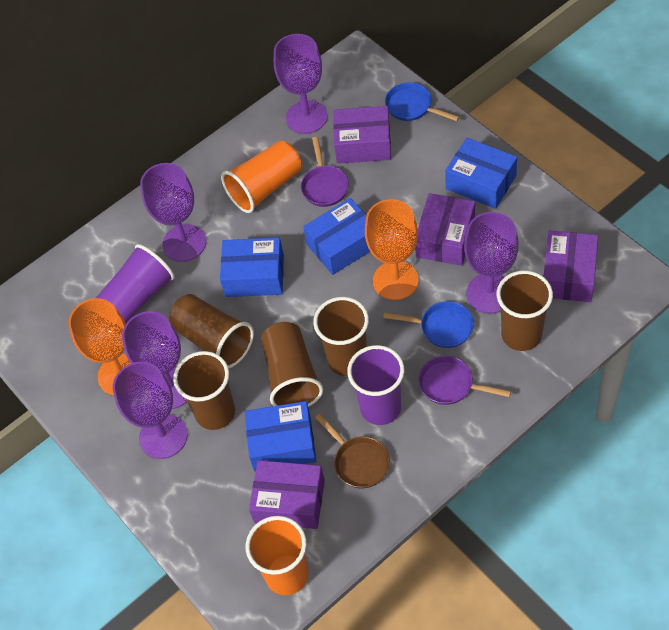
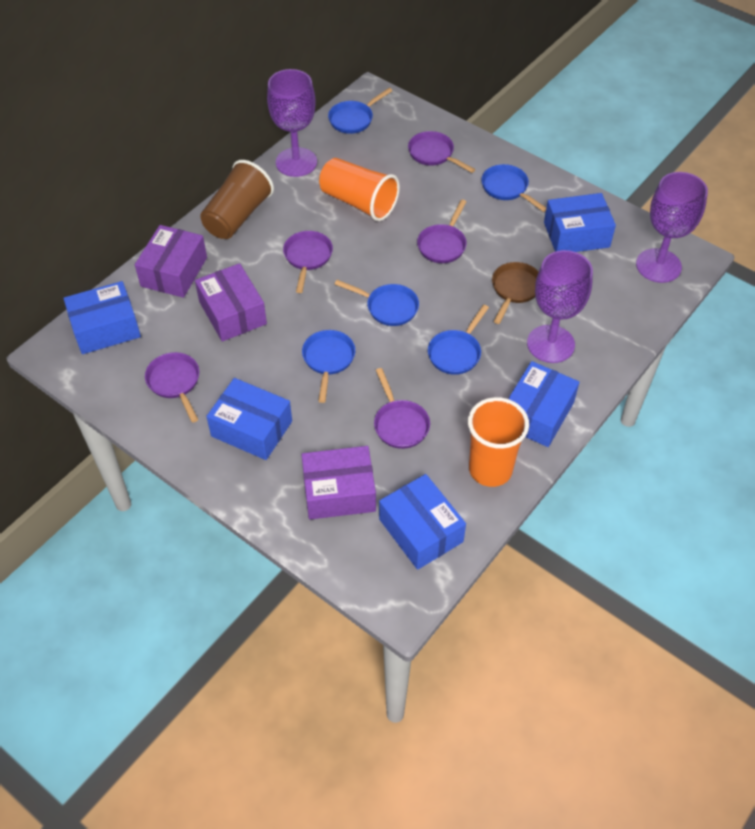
blue box: [220,237,284,297] [244,401,316,472] [303,198,370,275] [445,138,517,209] = 4 -> [63,281,141,354] [206,378,292,460] [379,474,466,570] [508,361,579,447] [544,193,616,252] = 5
blue pan: [383,301,474,348] [385,82,460,121] = 2 -> [302,330,355,403] [328,88,393,134] [335,280,419,326] [428,305,489,375] [482,164,546,212] = 5
brown cup: [169,294,254,368] [173,351,235,430] [261,322,323,407] [313,297,369,376] [497,270,553,351] = 5 -> [200,160,274,239] = 1
orange goblet: [68,298,131,396] [365,199,419,300] = 2 -> none = 0
purple box: [249,460,325,529] [333,106,391,164] [415,193,475,266] [544,231,598,302] = 4 -> [135,225,207,298] [195,263,267,342] [301,446,376,519] = 3
purple cup: [96,244,175,323] [347,345,404,425] = 2 -> none = 0
purple goblet: [113,362,187,459] [122,311,187,409] [140,163,206,262] [274,34,327,134] [464,212,519,314] = 5 -> [267,69,317,177] [527,250,593,363] [636,172,708,283] = 3
purple pan: [301,137,349,207] [418,356,511,405] = 2 -> [145,352,199,423] [283,231,333,293] [374,368,430,449] [408,131,475,173] [417,199,467,263] = 5

